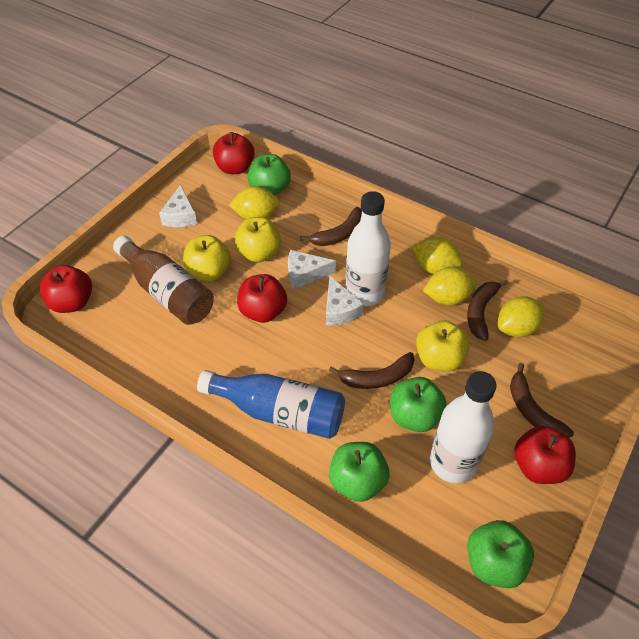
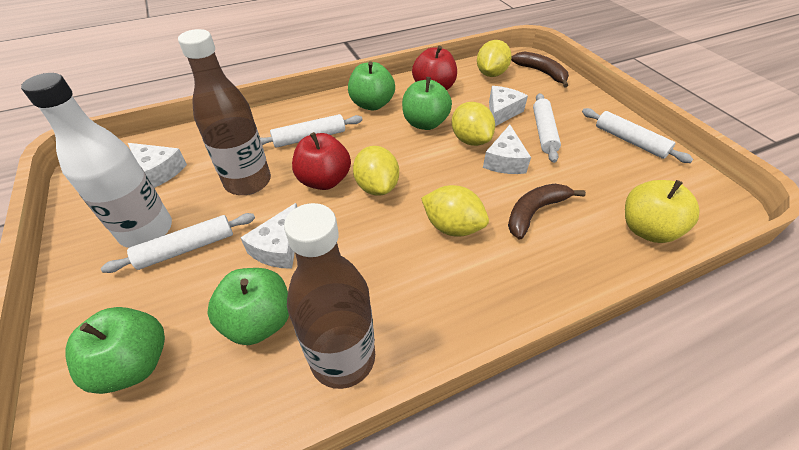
blue bottle: [197,370,345,439] = 1 -> none = 0
brown banana: [300,207,362,246] [329,352,414,389] [467,280,509,341] [510,363,574,437] = 4 -> [508,184,586,239] [511,51,569,87] = 2
brown bottle: [113,236,214,325] = 1 -> [178,29,271,195] [284,203,375,389] = 2
red apple: [40,265,92,313] [213,132,255,174] [237,274,287,323] [514,425,576,484] = 4 -> [292,132,351,190] [412,46,457,90] = 2
white bottle: [345,191,391,306] [430,371,497,483] = 2 -> [21,73,172,248] = 1
white cheese: [159,185,197,227] [288,250,336,290] [326,276,364,325] = 3 -> [128,143,187,188] [240,203,297,269] [483,125,531,174] [489,86,528,126] = 4
white rolling pin: none = 0 -> [101,213,255,273] [260,114,363,148] [533,93,561,163] [582,108,693,163] = 4
yellow apple: [183,235,231,281] [234,217,281,262] [416,321,470,372] = 3 -> [625,180,699,243] = 1

